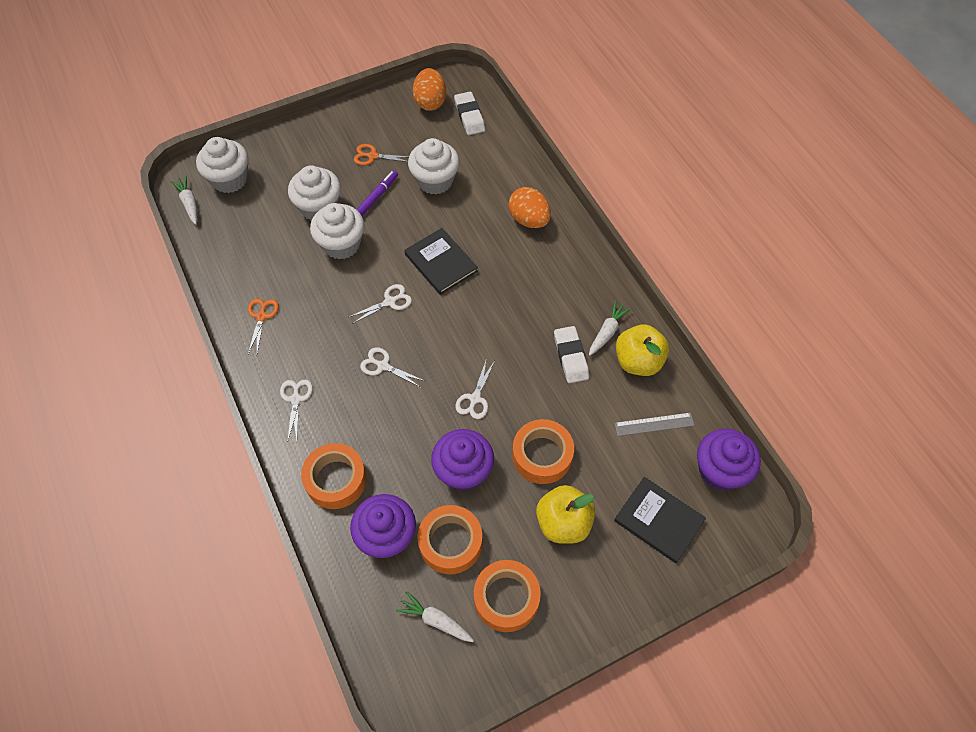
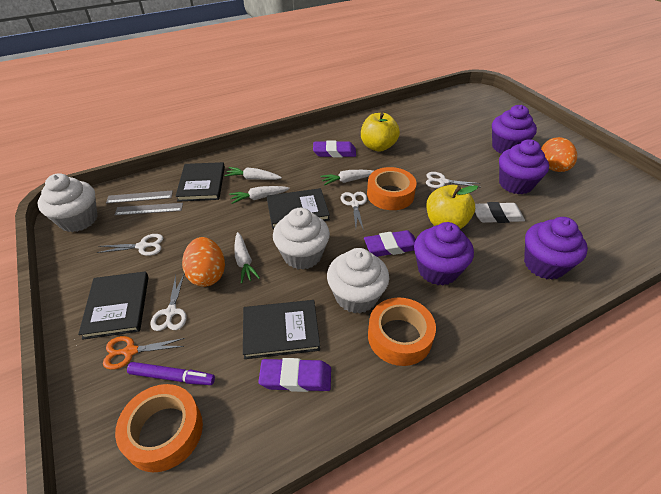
black book: [404,228,478,295] [614,477,706,563] = 2 -> [78,271,148,340] [175,162,225,202] [243,300,320,359] [267,188,330,229] = 4
grey ruler: [614,412,694,436] = 1 -> [106,190,173,204] [115,203,183,215] = 2
orange scissors: [248,298,279,354] [354,144,409,165] = 2 -> [103,336,185,370] = 1
orange tape: [301,443,367,509] [418,505,482,574] [474,560,541,632] [512,419,574,484] = 4 -> [115,384,203,472] [367,167,417,210] [368,298,436,366] = 3
purple cupcake: [350,494,416,558] [431,429,494,491] [697,429,761,491] = 3 -> [414,222,474,285] [492,105,537,154] [499,139,549,194] [524,217,588,280] = 4
purple eraser: none = 0 -> [258,358,331,392] [313,141,356,157] [364,230,416,257] = 3
white carrot: [170,175,197,225] [396,591,474,642] [589,300,631,356] = 3 -> [224,167,282,180] [229,186,290,204] [234,232,260,284] [320,170,374,186] = 4
white cupcake: [196,137,248,193] [288,165,341,221] [310,203,364,260] [408,138,460,195] = 4 -> [37,173,98,232] [273,208,330,270] [327,248,389,314] = 3
white eraser: [454,92,485,135] [554,326,589,383] = 2 -> [475,202,525,223] = 1

